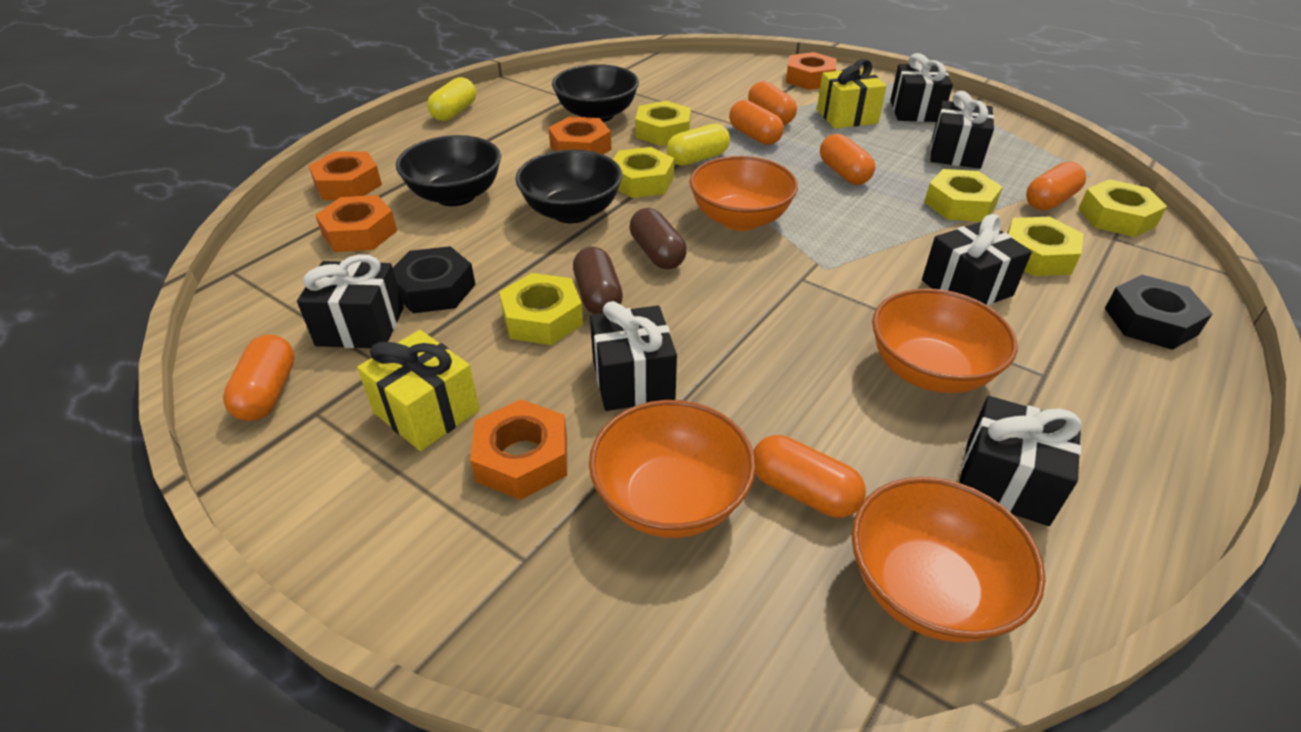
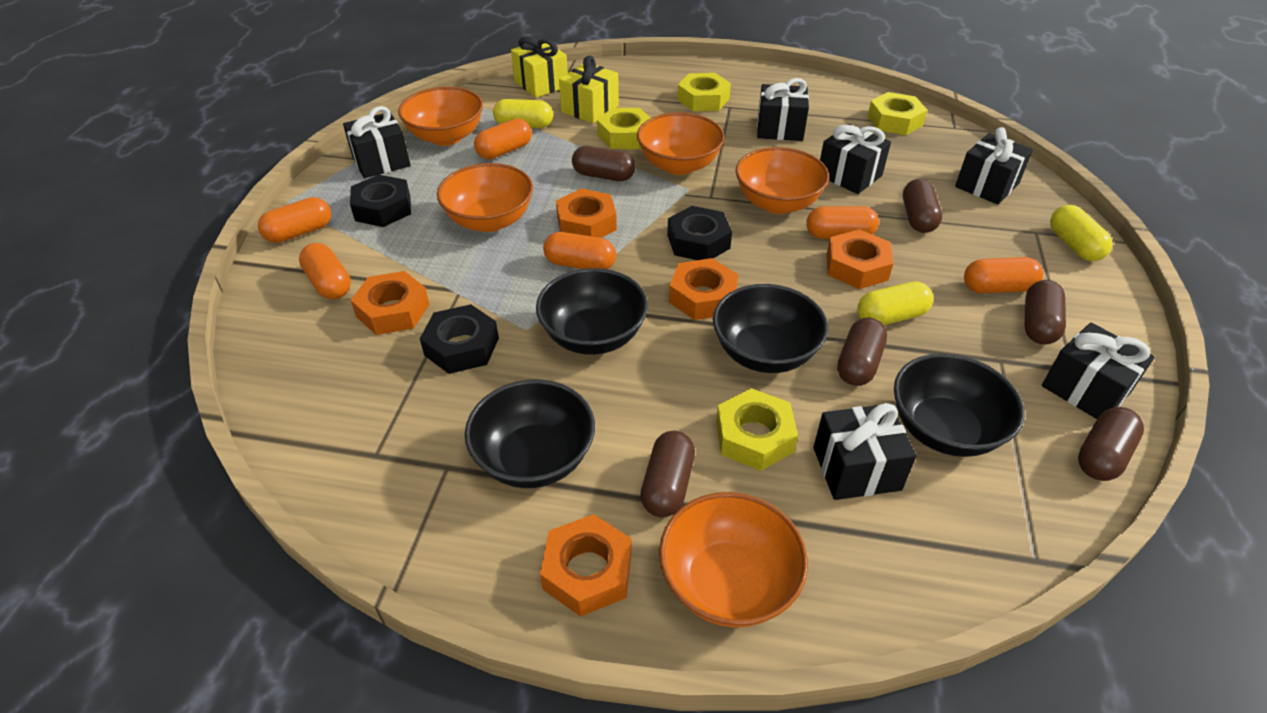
black bowl: [396,135,501,206] [515,150,622,223] [552,64,639,122] = 3 -> [465,379,595,488] [536,268,648,355] [713,284,828,373] [894,353,1025,457] = 4
black nut: [393,246,476,313] [1105,275,1213,350] = 2 -> [350,175,411,227] [420,304,499,374] [667,206,732,260] = 3
brown capsule: [573,247,623,314] [629,208,687,269] = 2 -> [572,146,635,181] [640,431,695,518] [837,317,887,386] [903,179,942,233] [1024,280,1066,344] [1078,407,1144,481] = 6
orange bowl: [589,400,756,538] [690,156,798,231] [852,477,1045,643] [872,288,1018,393] = 4 -> [398,87,483,146] [437,163,533,232] [637,113,725,175] [659,492,808,628] [736,147,829,214] = 5
yellow capsule: [427,77,476,121] [667,123,730,166] = 2 -> [493,99,553,128] [857,281,933,325] [1050,205,1112,261] = 3
yellow nut: [499,273,583,345] [613,147,674,198] [635,101,691,146] [924,169,1003,222] [1007,217,1084,276] [1078,179,1167,237] = 6 -> [597,108,650,149] [677,73,731,111] [716,388,798,471] [867,92,927,135] = 4

